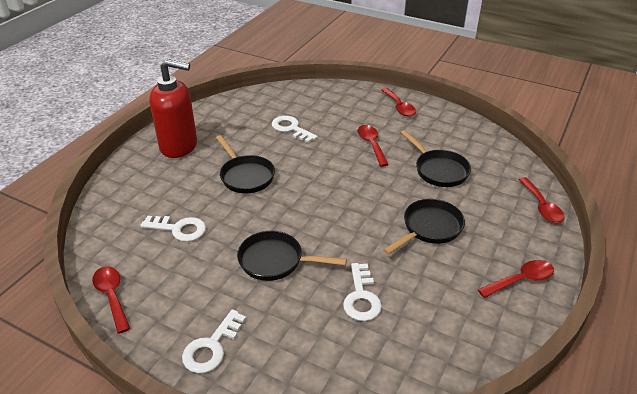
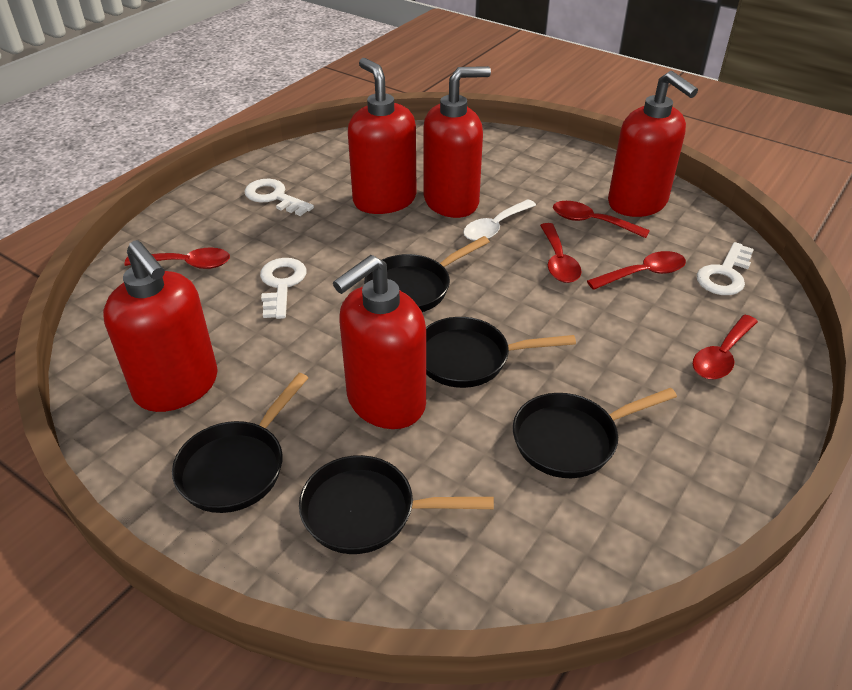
black pan: [216,135,275,193] [237,231,347,281] [383,199,465,255] [401,130,471,187] = 4 -> [172,373,308,513] [299,455,494,554] [364,236,490,312] [426,317,576,388] [513,388,677,478] = 5
red soap dispenser: [149,59,197,158] = 1 -> [103,240,218,412] [333,255,426,429] [348,58,417,214] [423,66,491,218] [608,71,698,217] = 5
white key: [140,216,206,242] [182,309,246,373] [272,116,318,143] [343,263,382,321] = 4 -> [244,179,314,216] [260,258,306,319] [697,242,754,295] = 3
white spoon: none = 0 -> [463,199,536,241] = 1

